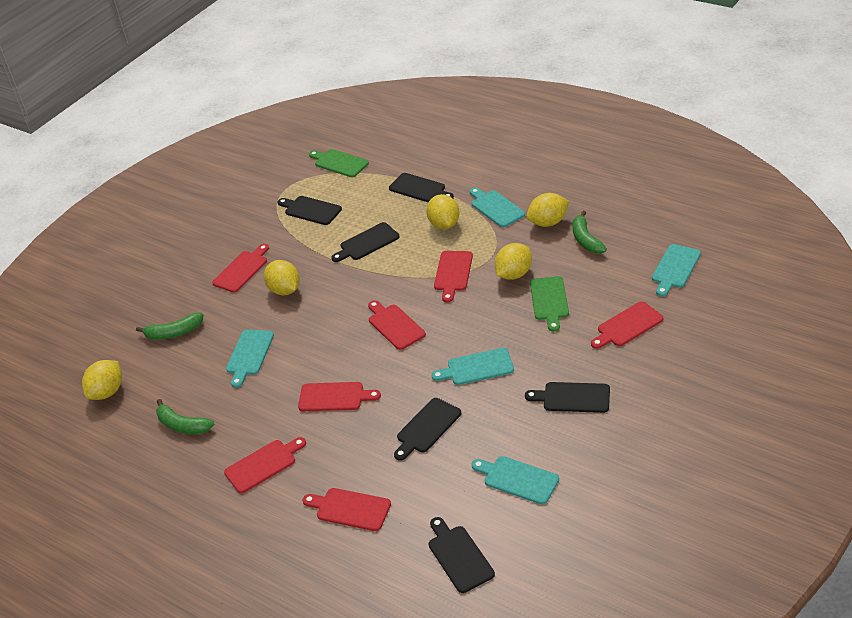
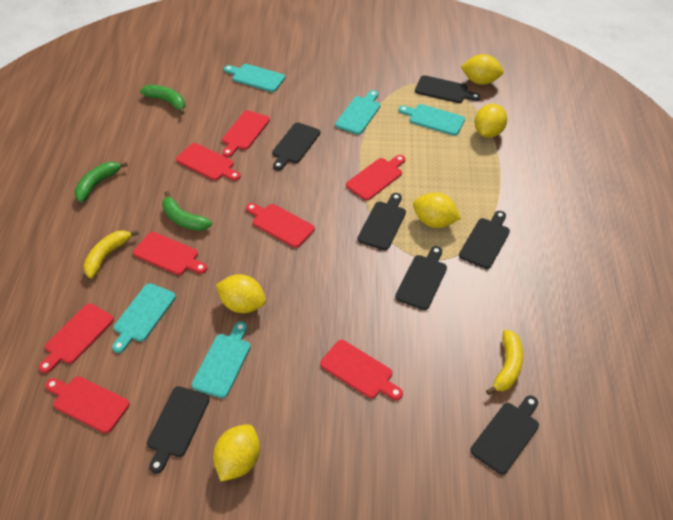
black cutting board: [278,196,342,225] [331,222,399,262] [389,173,454,202] [394,398,461,461] [429,517,495,593] [525,382,610,413] = 6 -> [147,386,210,474] [272,123,320,171] [357,193,406,250] [395,246,447,310] [415,75,481,103] [459,211,510,269] [470,395,539,475] = 7
green cutting board: [309,149,369,177] [530,276,569,332] = 2 -> none = 0
red cutting board: [212,244,269,293] [224,437,306,493] [298,382,381,411] [302,488,391,531] [368,300,426,350] [434,251,473,303] [591,302,663,349] = 7 -> [39,303,114,373] [45,376,130,434] [133,232,207,275] [176,143,241,181] [222,110,270,157] [246,203,315,248] [320,340,403,400] [346,155,405,201] = 8
yellow banana: none = 0 -> [83,230,139,278] [486,330,523,395] = 2

